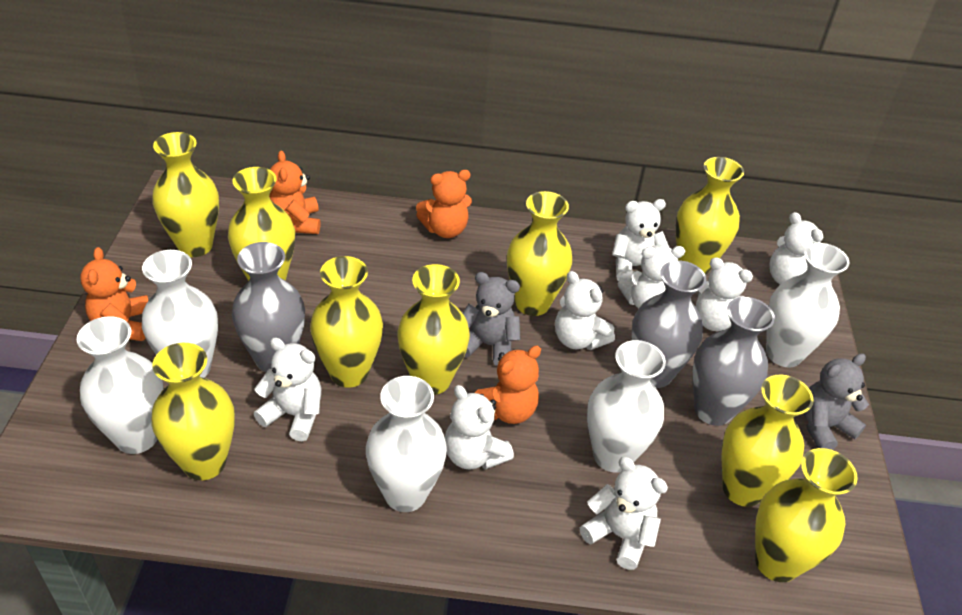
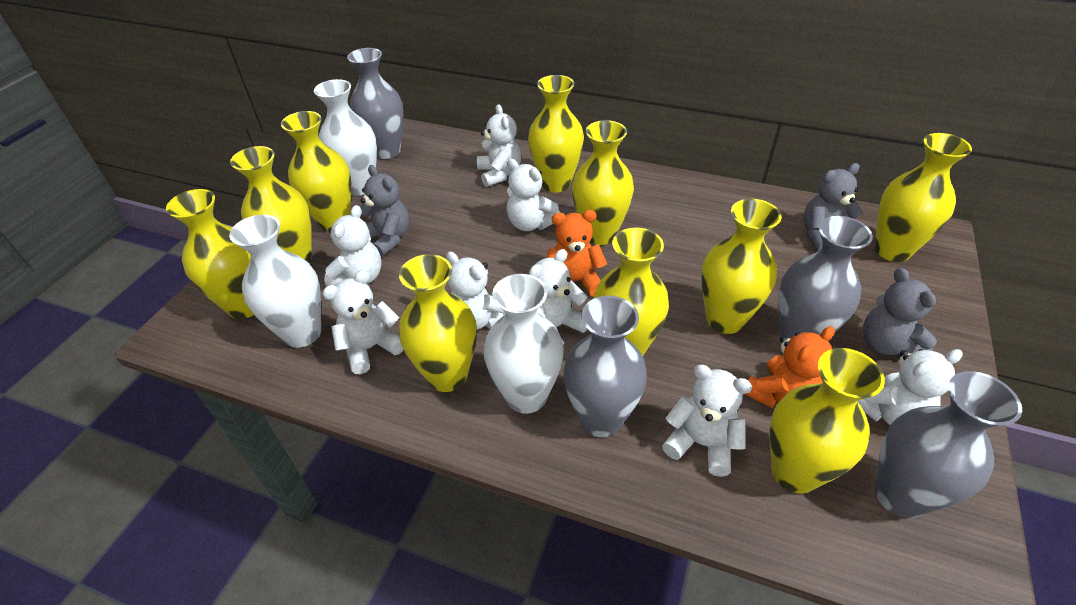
grey teddy bear: [463,272,521,366] [803,353,869,450] = 2 -> [360,165,409,257] [803,163,863,252] [863,268,937,358] = 3
grey vase: [232,242,305,372] [631,260,706,388] [693,297,775,426] = 3 -> [347,48,403,159] [563,296,647,437] [778,216,873,339] [875,371,1022,518] = 4
orange teddy bear: [80,247,149,341] [269,151,320,234] [416,170,472,238] [475,346,541,424] = 4 -> [547,210,607,296] [744,326,835,409] = 2
white vase: [77,316,164,454] [142,250,218,378] [366,376,447,512] [587,340,666,473] [766,243,849,368] = 5 -> [229,215,321,348] [314,79,377,196] [483,274,564,414] = 3
yellow vase: [152,132,219,257] [152,343,235,480] [228,167,295,282] [310,256,383,388] [397,264,470,395] [507,191,572,316] [676,157,744,275] [722,375,814,507] [755,448,858,582] = 9 -> [166,189,254,319] [230,146,312,263] [281,111,351,232] [399,254,477,392] [528,75,584,192] [572,120,634,245] [593,227,669,356] [701,199,782,334] [770,348,885,494] [874,133,972,262] = 10

